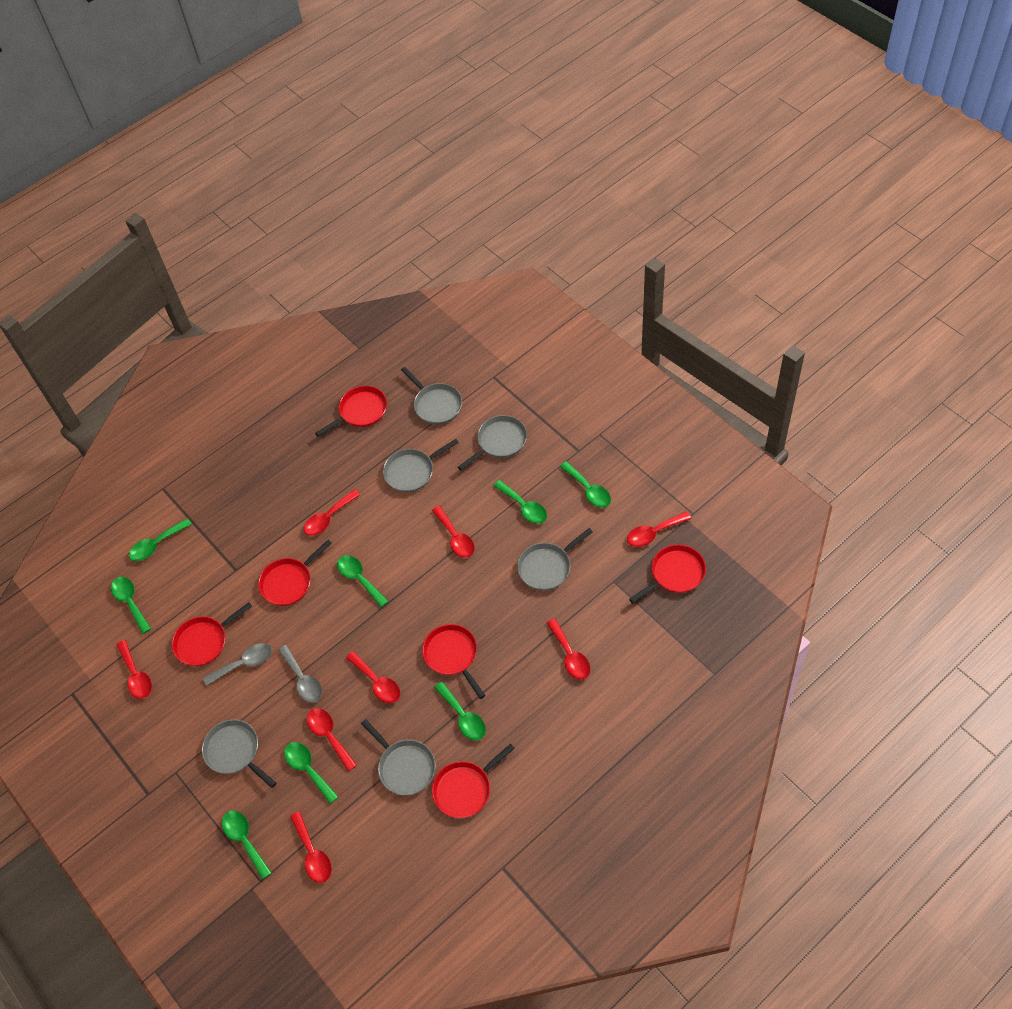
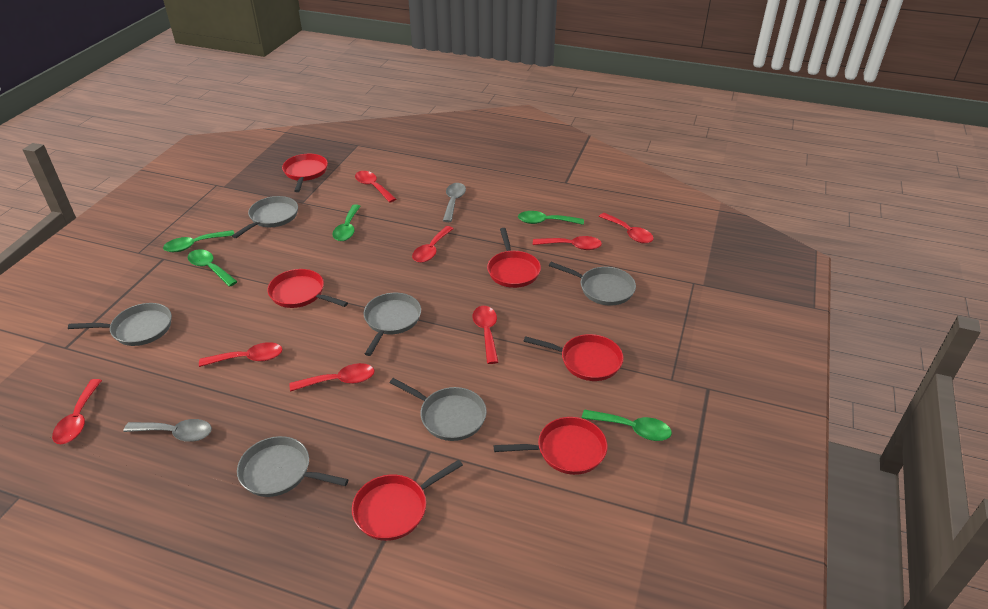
green spoon: [111,577,152,634] [129,518,192,561] [222,810,272,879] [284,742,339,804] [337,555,388,607] [434,681,486,740] [493,480,547,524] [560,461,611,508] = 8 -> [163,230,234,252] [188,249,238,287] [332,205,361,241] [518,211,584,225] [582,409,672,441] = 5

